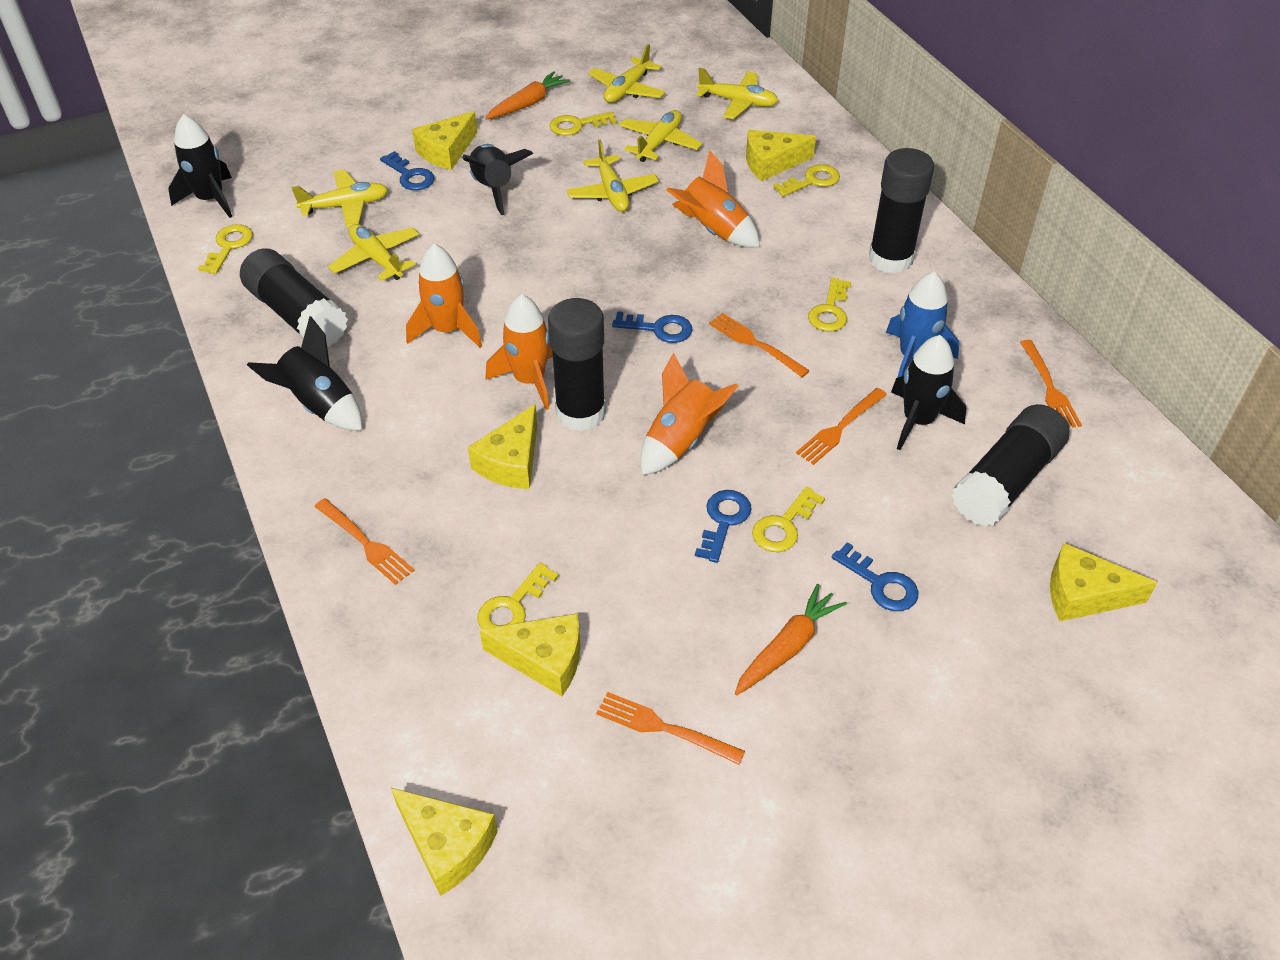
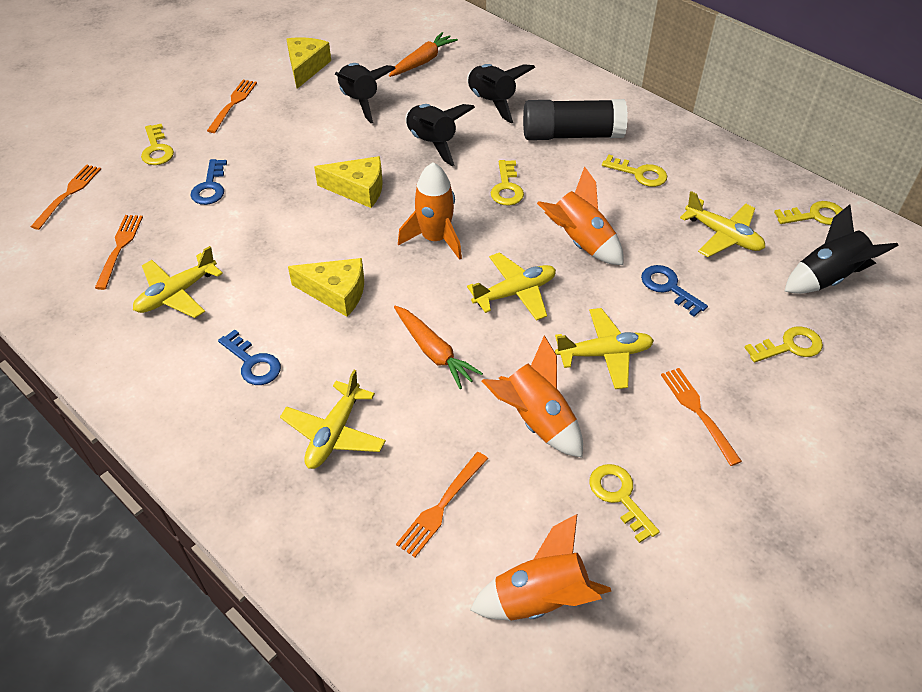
black glue stick: [240,248,348,347] [548,298,606,432] [869,148,934,274] [952,404,1070,527] = 4 -> [523,99,628,140] = 1
blue key: [380,151,435,190] [612,311,692,343] [695,490,751,563] [832,542,918,611] = 4 -> [190,159,227,205] [218,329,281,385] [641,265,708,317] = 3
blue rocket: [886,272,959,378] = 1 -> none = 0
yellow cheese: [391,788,498,896] [412,111,478,170] [468,404,537,489] [480,613,580,696] [746,130,816,181] [1050,543,1158,621] = 6 -> [287,37,331,89] [288,258,364,317] [314,156,383,208] = 3
yellow plane: [291,170,388,228] [328,224,419,281] [566,140,659,212] [588,44,666,103] [619,110,702,162] [696,68,778,119] = 6 -> [133,246,223,318] [280,370,386,469] [467,252,556,321] [555,308,654,389] [680,191,765,257] = 5

